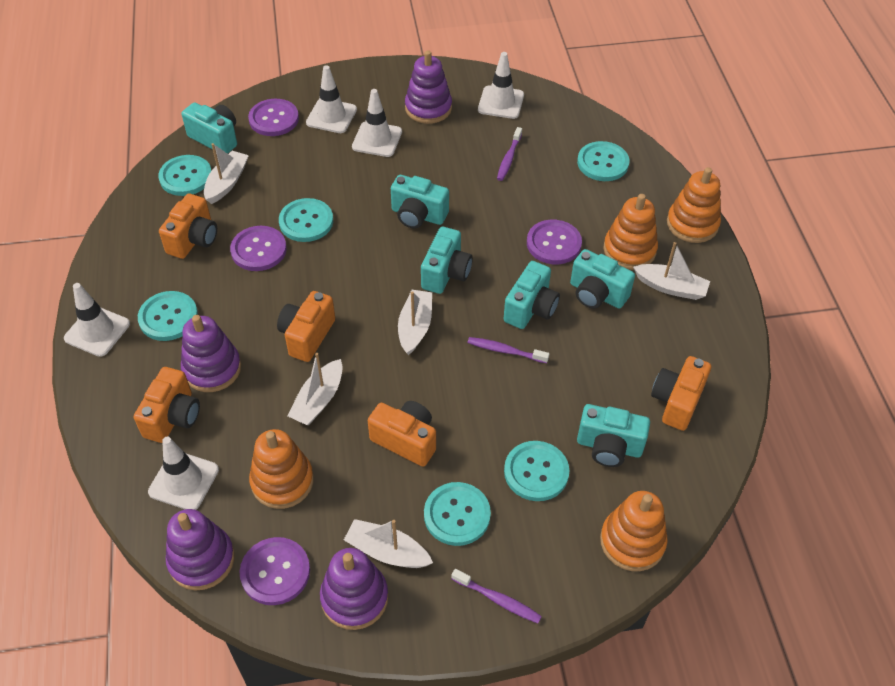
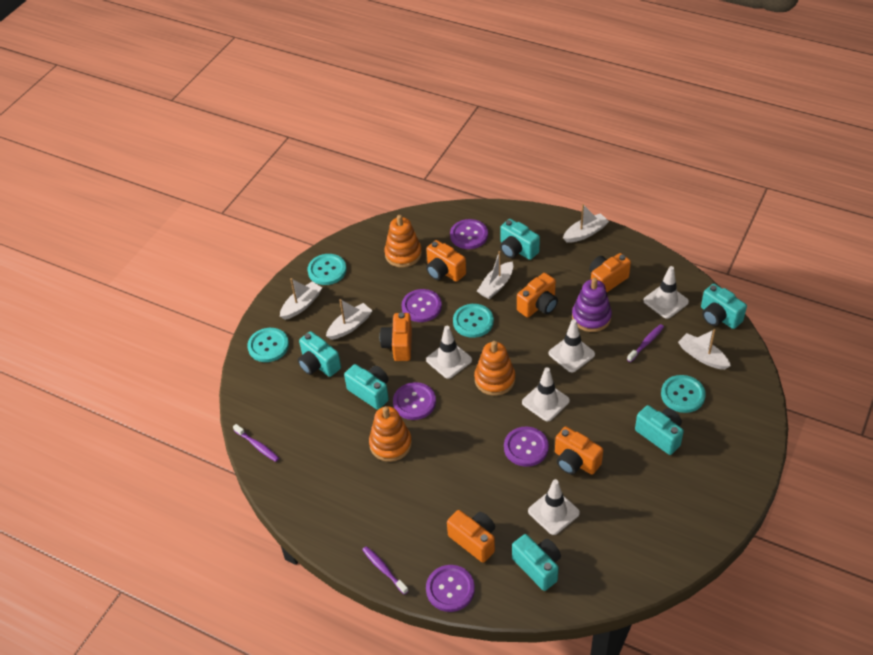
orange camera: [134,367,200,443] [159,194,217,259] [277,291,335,362] [368,401,436,466] [651,356,711,431] = 5 -> [380,312,412,361] [426,240,466,282] [447,510,495,563] [517,273,558,318] [555,427,603,475] [589,253,631,292] = 6
orange stacking toy: [249,429,314,509] [600,491,667,571] [603,194,658,270] [667,167,721,243] = 4 -> [369,406,412,462] [384,215,422,268] [474,341,515,396] = 3
purple button: [230,226,287,271] [240,537,310,605] [248,99,299,136] [527,220,582,265] = 4 -> [393,382,436,420] [401,289,442,322] [426,565,475,612] [450,219,488,249] [504,427,549,467] = 5
purple stacking toy: [166,509,235,590] [181,315,241,392] [320,548,388,630] [405,50,452,124] = 4 -> [572,278,612,332] = 1
turquoise button: [138,291,198,341] [158,155,212,196] [279,198,333,242] [424,482,491,546] [504,441,569,501] [577,141,629,181] = 6 -> [247,328,289,362] [307,254,347,285] [453,304,494,338] [661,375,706,413] = 4

